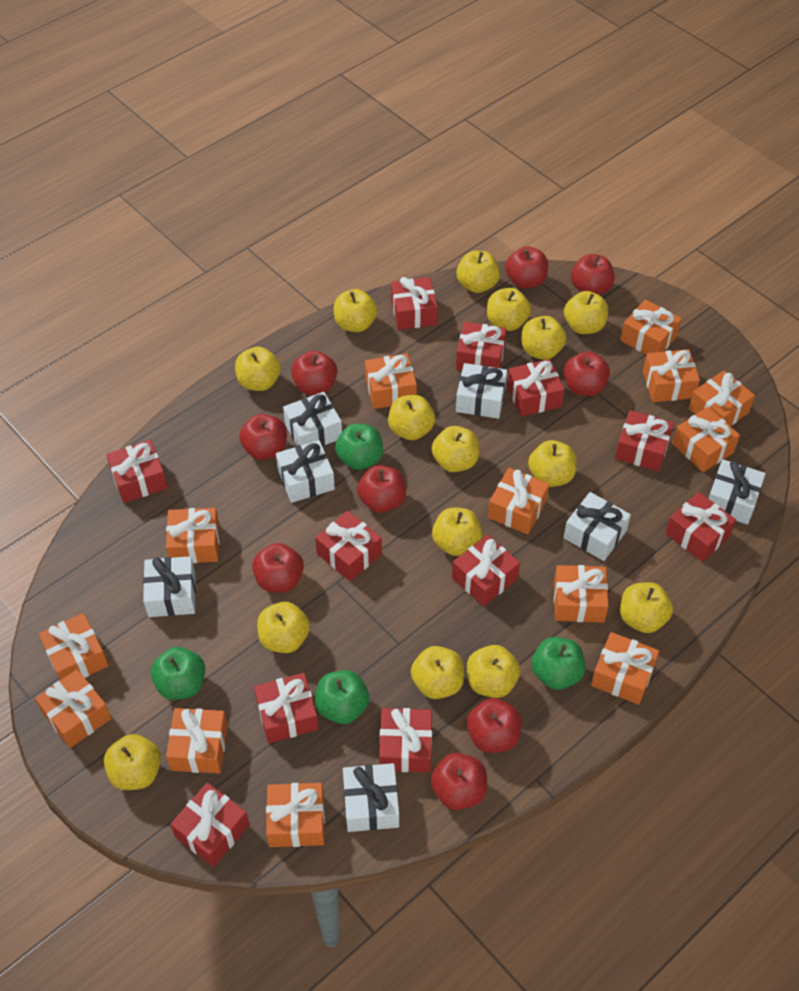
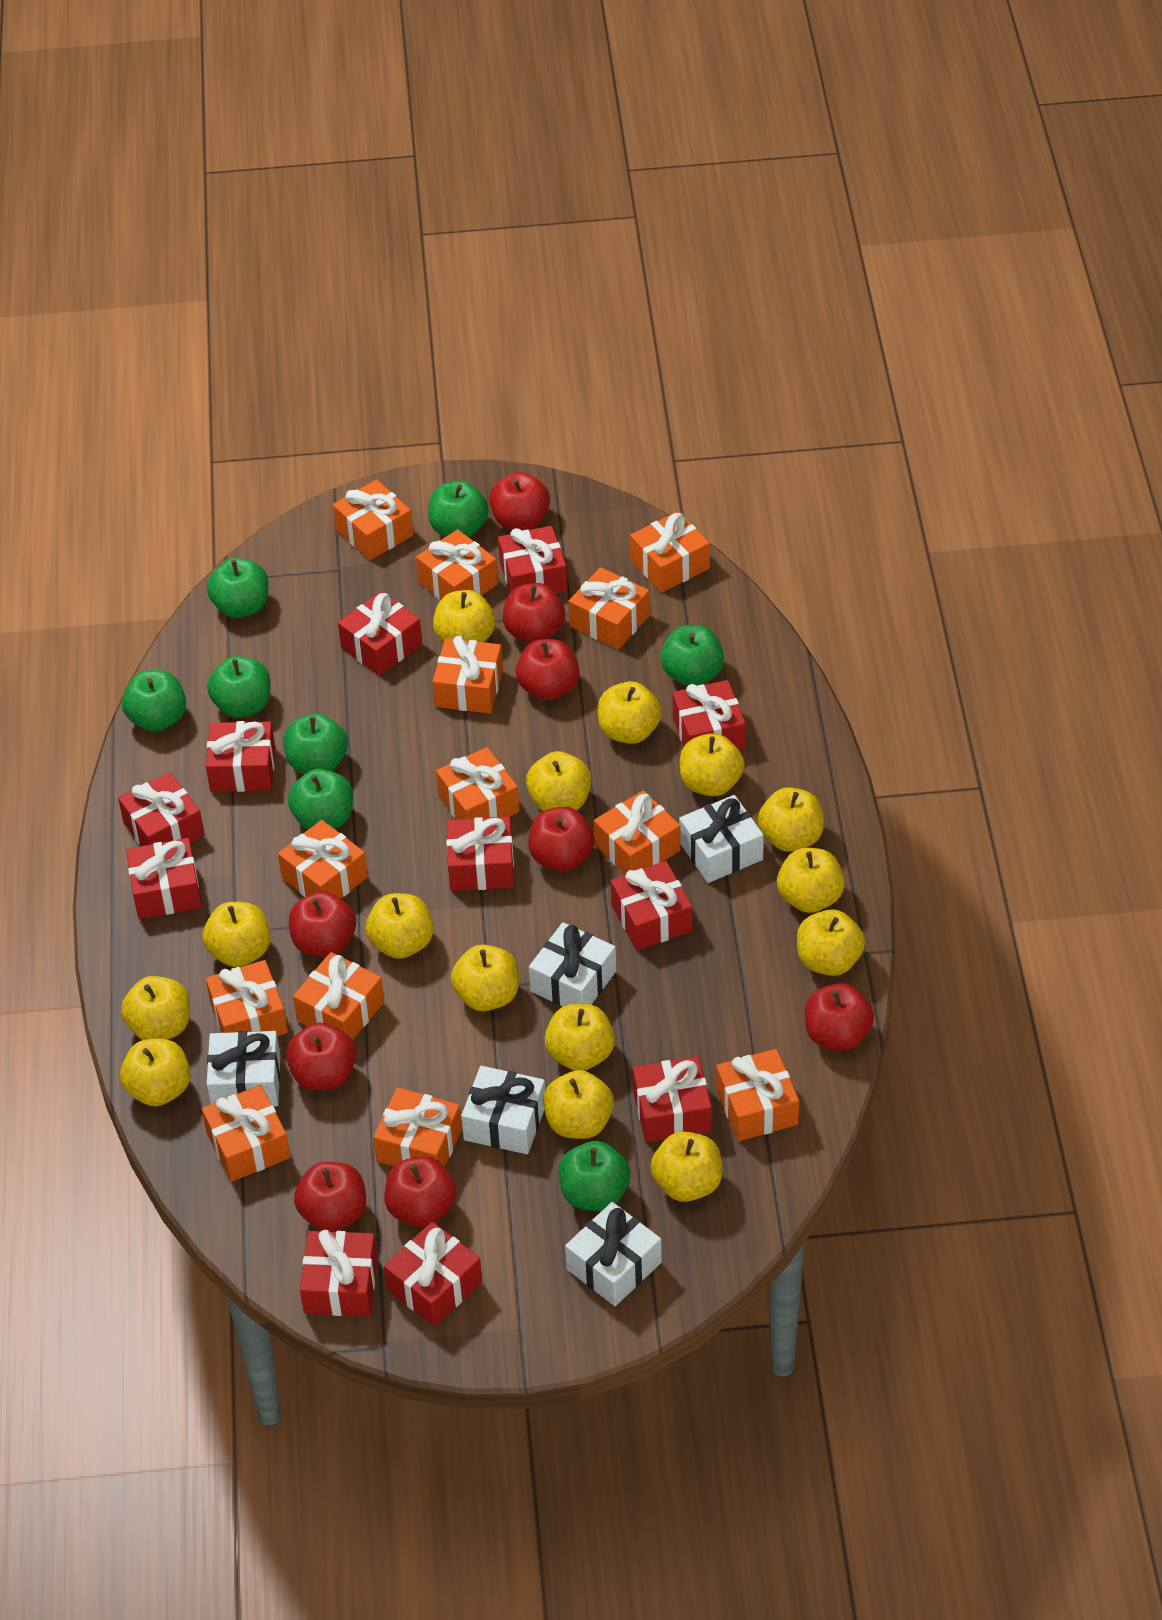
green apple: [151,647,205,700] [315,670,370,724] [335,423,383,470] [532,637,586,690] = 4 -> [122,670,186,732] [207,558,268,618] [207,656,271,718] [283,713,348,774] [288,769,353,830] [428,480,489,537] [559,1141,630,1211] [660,625,724,686] = 8
white gift: [143,556,196,617] [276,440,335,503] [283,392,342,447] [343,763,399,832] [456,363,507,419] [564,492,631,561] [708,459,765,525] = 7 -> [207,1031,280,1107] [461,1066,545,1154] [529,922,616,1006] [565,1202,662,1306] [679,795,764,883] = 5

